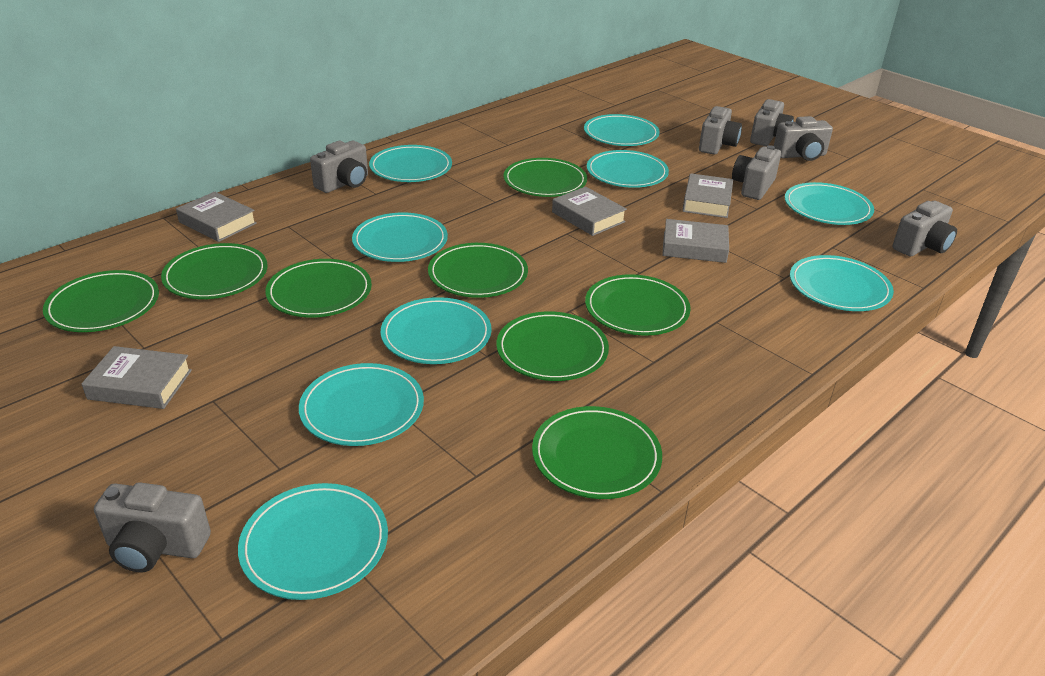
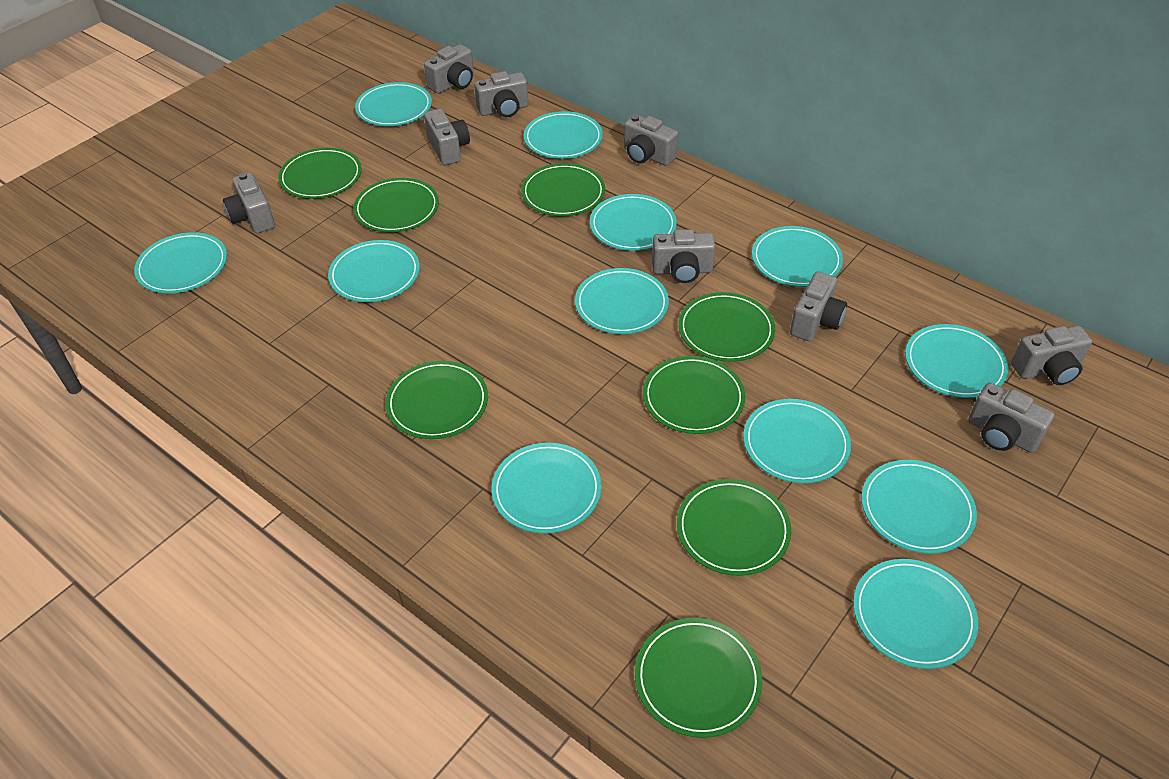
grey book: [81,346,192,409] [176,192,257,242] [552,187,627,236] [662,219,729,263] [682,173,733,218] = 5 -> none = 0
grey camera: [94,482,211,573] [310,141,368,193] [699,106,742,155] [732,145,781,200] [750,99,794,146] [774,116,833,161] [893,201,957,257] = 7 -> [223,172,275,233] [424,44,474,94] [424,109,470,165] [474,71,529,117] [624,114,678,166] [652,229,715,283] [790,271,847,341] [968,383,1054,453] [1011,325,1092,385] = 9
turquoise plate: [238,483,388,600] [299,363,424,446] [352,213,448,262] [369,145,452,182] [381,297,492,364] [584,114,660,146] [587,150,669,188] [785,182,874,225] [790,255,894,311] = 9 -> [134,232,227,294] [328,240,420,302] [355,82,432,126] [492,443,602,533] [524,111,603,159] [575,268,669,334] [590,194,677,251] [743,399,851,483] [752,226,843,287] [853,559,978,669] [861,460,977,554] [905,324,1008,398] = 12

